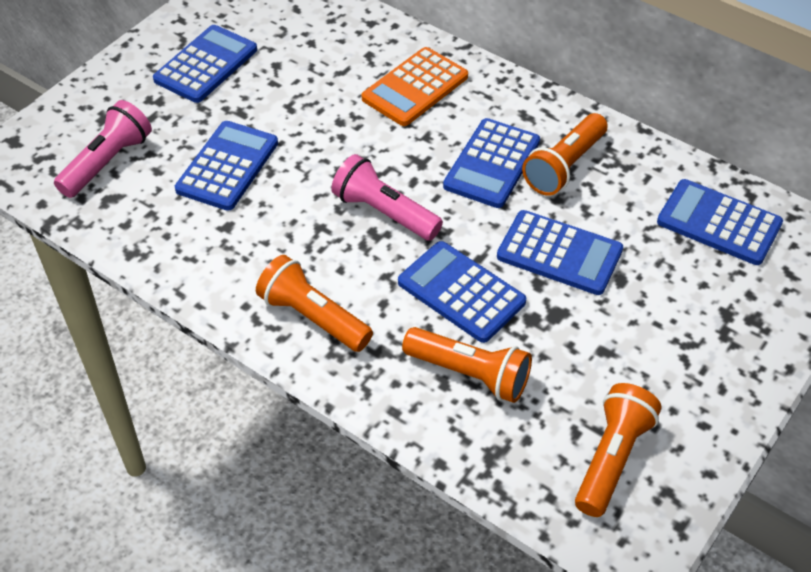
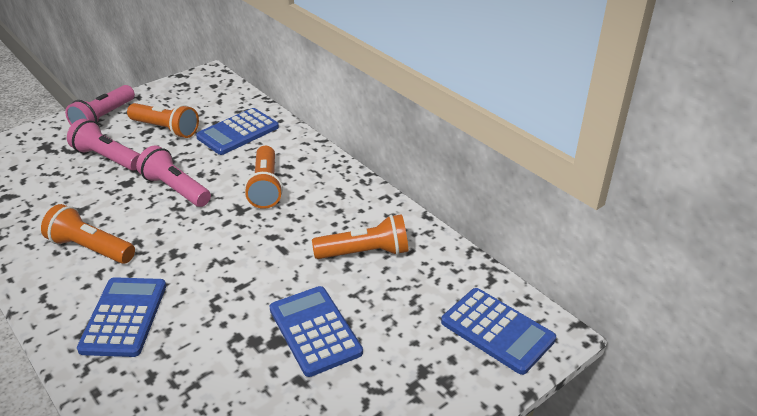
blue calculator: [153,25,257,103] [175,121,278,211] [398,241,526,343] [443,118,540,208] [497,210,623,295] [657,179,783,265] = 6 -> [77,277,166,357] [196,108,279,155] [269,286,363,377] [441,288,556,375] = 4
orange calculator: [362,47,468,126] = 1 -> none = 0
pink flashlight: [54,100,152,198] [331,154,443,241] = 2 -> [65,85,135,125] [67,119,140,170] [136,146,211,207] = 3

